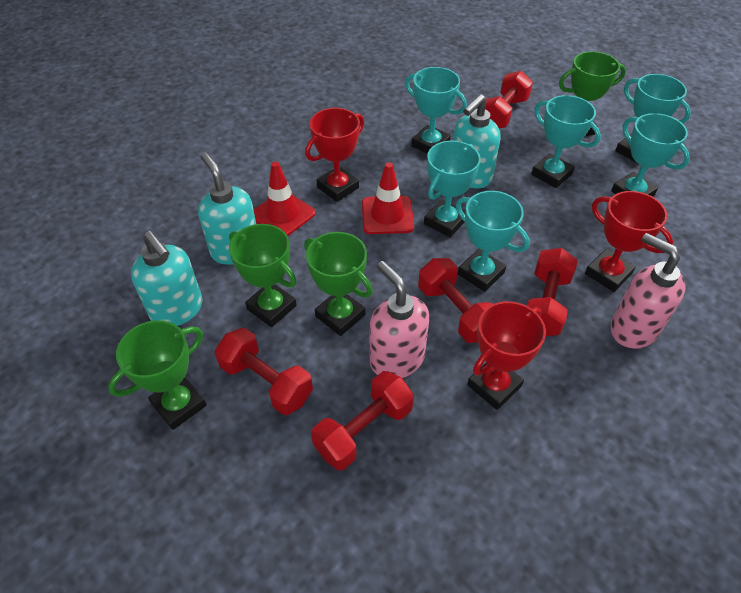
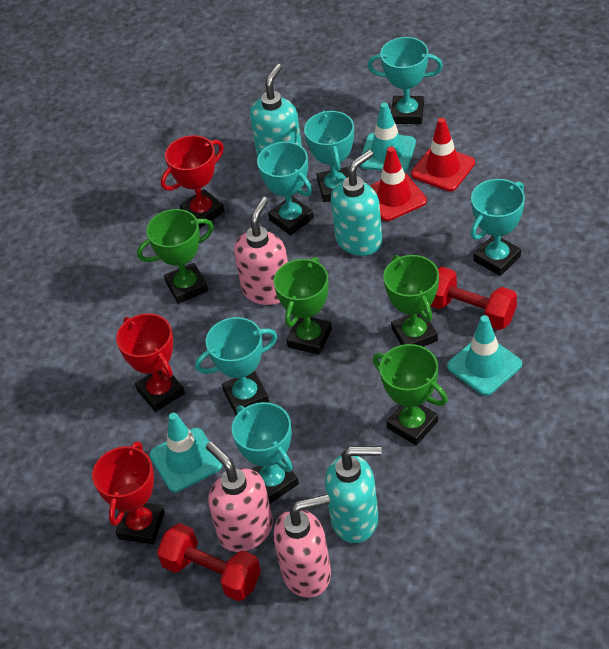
pink soap dispenser: [370,261,429,378] [610,233,686,349] = 2 -> [206,442,273,552] [234,197,288,305] [274,494,331,598] = 3
red dumbbell: [215,328,313,415] [311,371,414,470] [418,258,493,343] [485,71,533,129] [527,248,578,336] = 5 -> [157,523,261,601] [430,267,517,330] = 2
turquoise traffic cone: none = 0 -> [150,413,223,492] [360,102,416,172] [447,315,522,396] = 3

